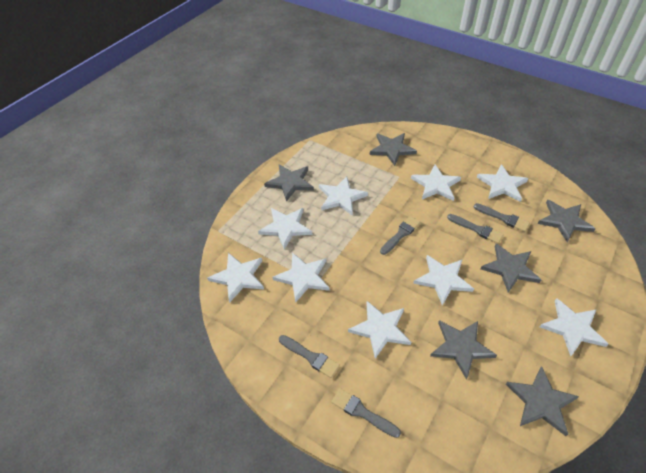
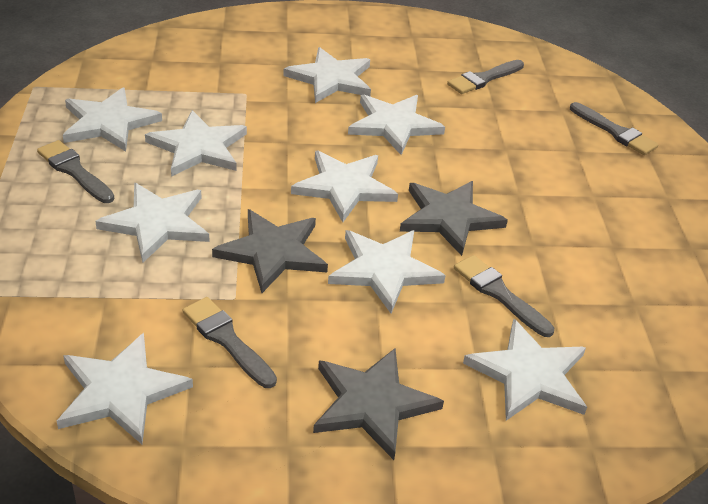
grey star: [264,165,314,202] [370,133,417,166] [430,320,497,380] [481,243,541,292] [506,367,579,436] [538,200,596,242] = 6 -> [212,209,328,293] [313,348,444,460] [400,181,508,256] = 3

